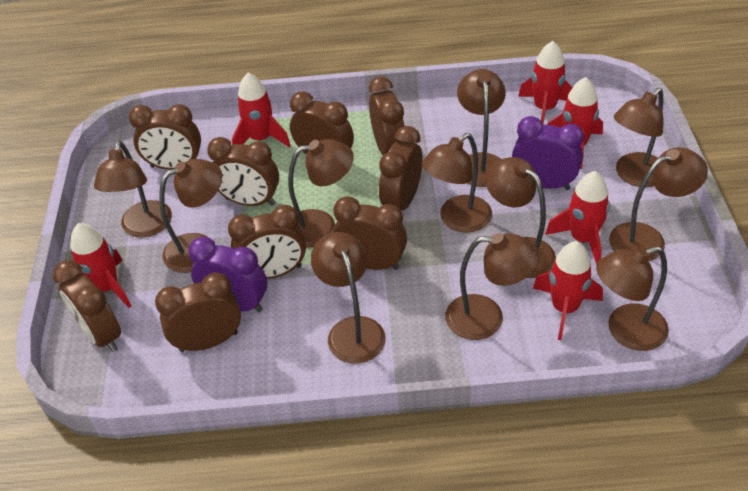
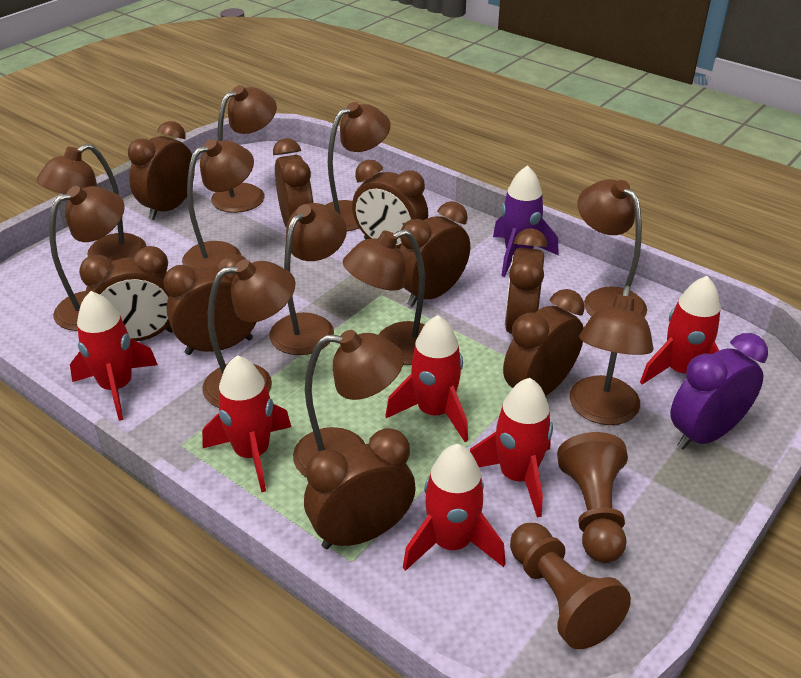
brown pawn: none = 0 -> [510,523,631,649] [557,432,628,563] = 2
purple clock: [188,237,267,312] [512,116,584,190] = 2 -> [670,333,768,450] = 1
purple rocket: none = 0 -> [493,165,559,277] = 1

